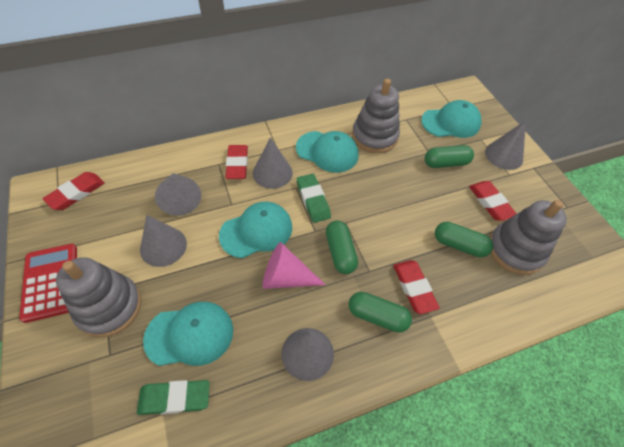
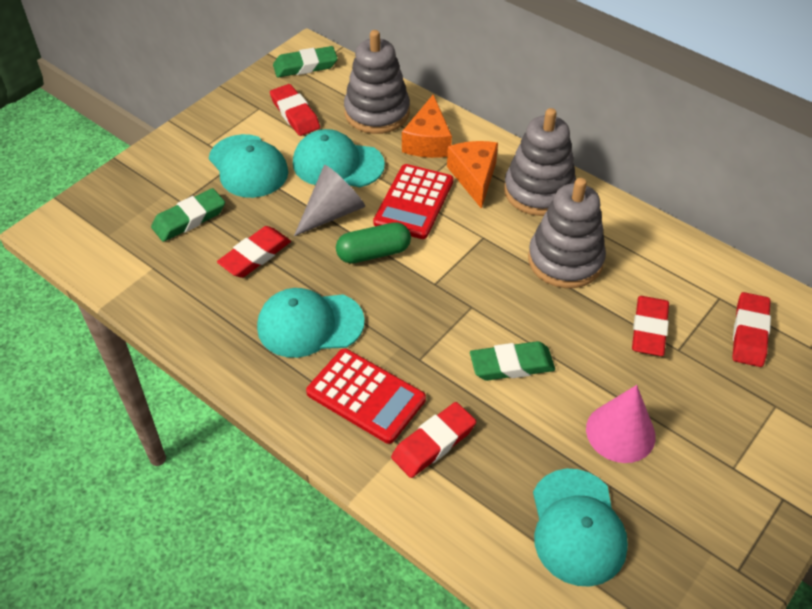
green capsule: [326,221,358,274] [349,292,412,333] [425,145,474,168] [435,222,493,257] = 4 -> [336,222,411,263] = 1
green eraser: [137,380,210,415] [297,174,331,223] = 2 -> [151,188,225,242] [273,46,338,77] [470,341,555,381] = 3
grey cone: [140,215,187,267] [155,173,201,216] [253,138,293,189] [282,328,334,381] [485,121,526,170] = 5 -> [294,165,365,236] = 1
orange cheese: none = 0 -> [402,95,452,158] [447,141,498,209] = 2
red calculator: [19,244,77,323] = 1 -> [306,349,426,444] [373,164,453,239] = 2
red eraser: [43,172,105,210] [225,145,248,179] [393,260,439,314] [469,181,517,221] = 4 -> [217,226,291,278] [270,84,320,136] [391,402,476,478] [632,296,669,356] [733,292,771,367] = 5

